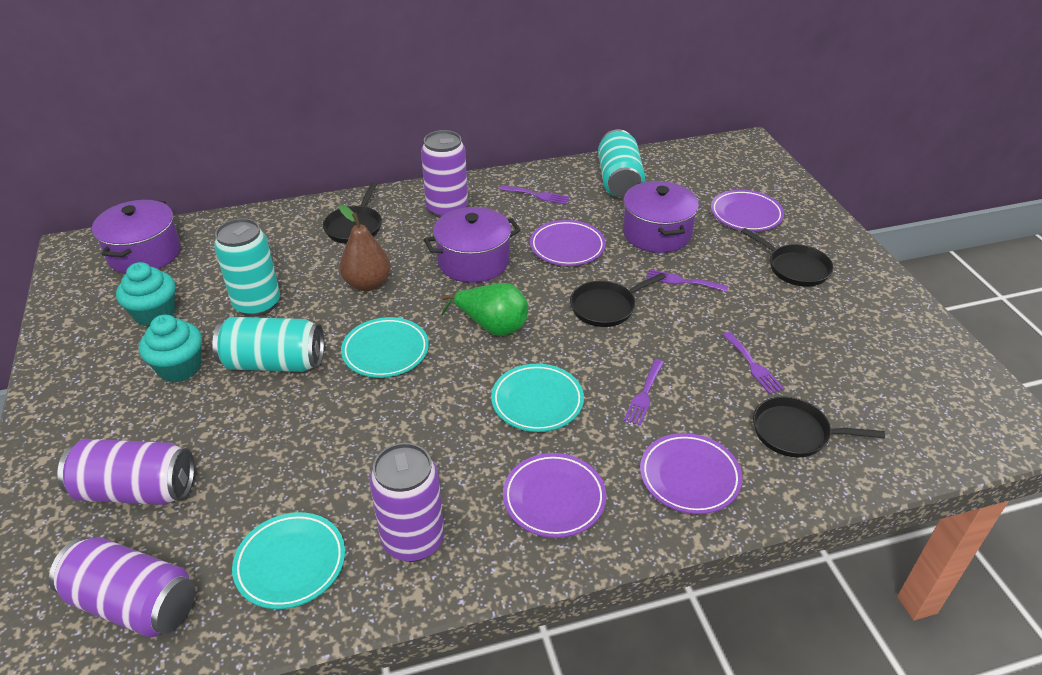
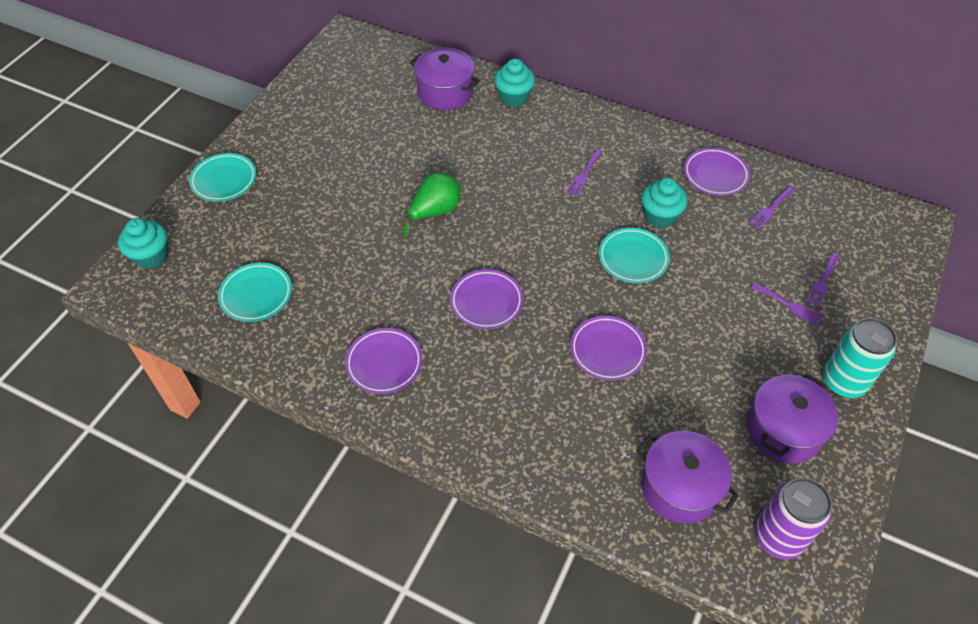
black pan: [323,182,382,244] [570,273,666,327] [741,228,834,287] [753,396,885,457] = 4 -> none = 0
brown pear: [339,205,391,291] = 1 -> none = 0
purple can: [49,537,195,637] [57,439,195,505] [369,443,444,562] [421,130,468,218] = 4 -> [755,478,832,560] = 1
turquoise can: [213,317,324,372] [214,218,280,317] [598,129,645,198] = 3 -> [823,318,897,398] = 1
turquoise cupcake: [116,262,175,327] [139,314,202,382] = 2 -> [118,218,168,269] [494,59,535,107] [641,178,688,228] = 3

